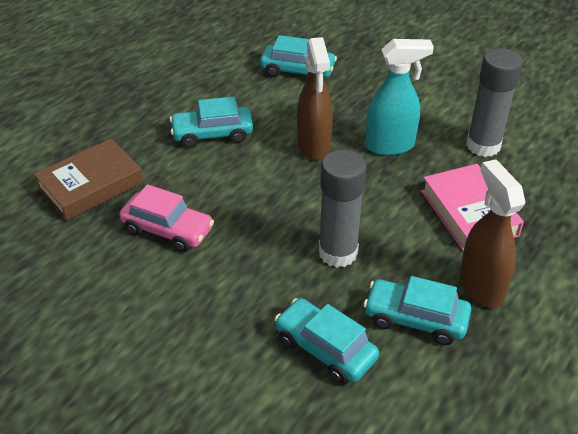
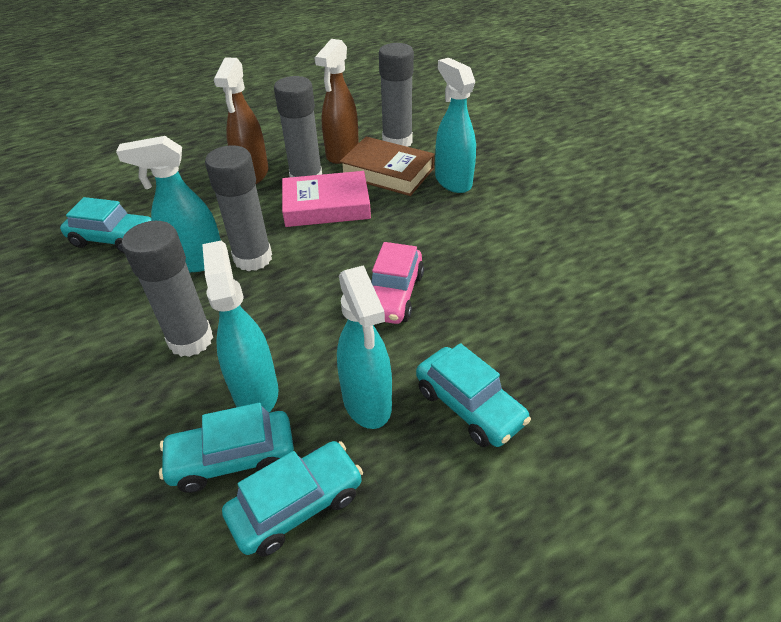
grey glue stick: [319,149,367,268] [466,48,523,157] = 2 -> [122,221,213,357] [205,145,272,271] [274,76,322,177] [379,43,414,147] = 4
turquoise spray bottle: [365,39,434,156] = 1 -> [116,136,221,272] [202,241,278,412] [337,265,392,429] [435,58,476,193] = 4

